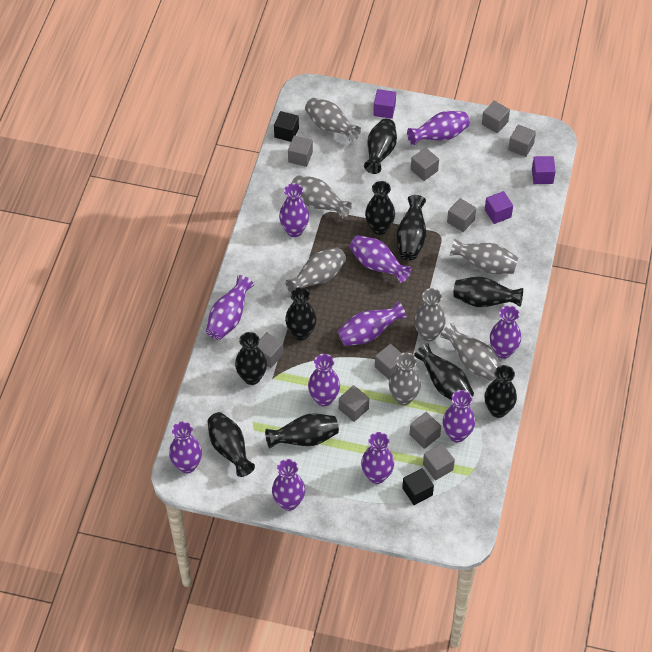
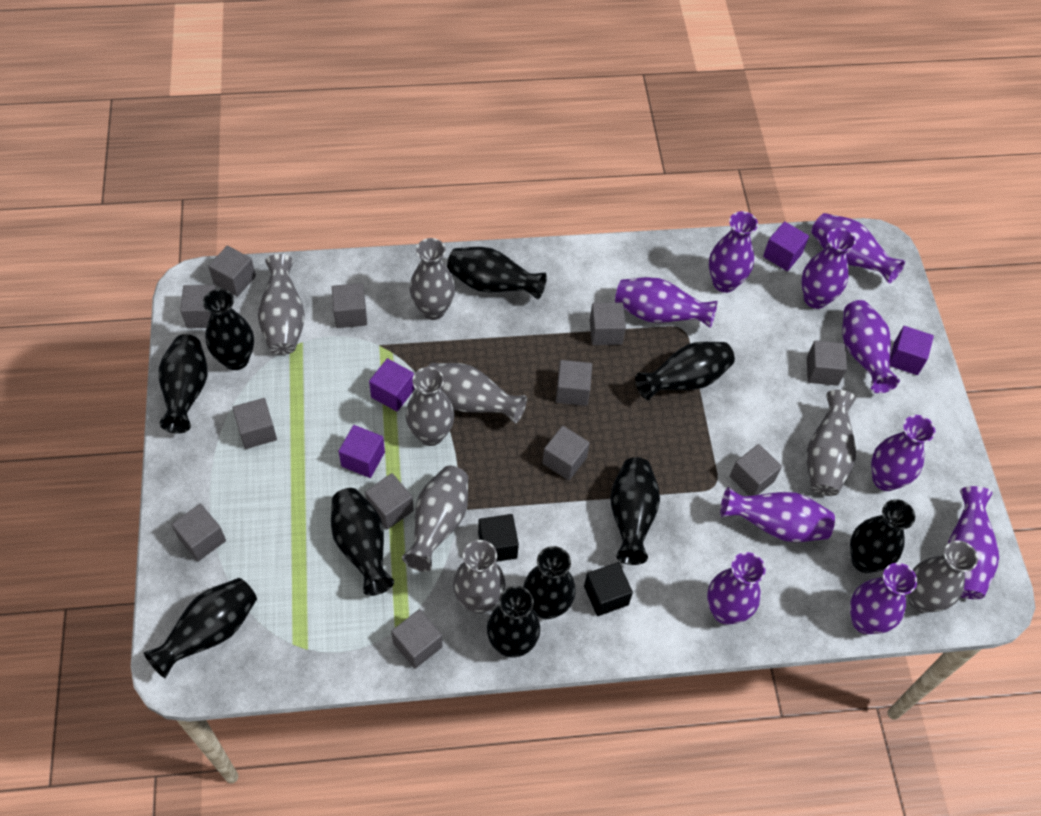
grey cube: [257,332,284,368] [288,136,313,167] [339,385,369,422] [375,344,402,380] [410,412,441,449] [411,147,439,181] [423,444,455,480] [447,198,476,232] [482,101,510,133] [508,124,536,157] = 10 -> [172,504,226,561] [180,285,216,328] [208,246,256,297] [232,398,277,449] [332,283,367,328] [365,473,414,529] [391,609,443,669] [542,426,590,480] [556,360,592,406] [590,302,626,345] [730,444,782,496] [807,340,847,386] = 12
grey vase: [285,248,346,293] [292,175,352,218] [305,98,361,142] [389,353,421,405] [414,288,446,342] [440,322,501,381] [449,238,518,274] = 7 -> [258,254,305,355] [402,466,468,572] [406,367,454,446] [410,238,455,320] [428,363,527,423] [453,540,506,613] [806,390,856,496] [908,540,978,613] = 8
purple cube: [373,89,396,119] [485,191,513,224] [532,156,556,184] = 3 -> [338,425,385,478] [369,358,415,412] [763,221,809,271] [890,326,934,375] = 4
purple vase: [169,421,202,473] [206,275,254,340] [272,459,305,511] [279,183,309,237] [308,354,340,406] [338,301,407,346] [350,235,411,283] [361,432,394,484] [407,111,470,145] [443,390,475,442] [490,306,521,359] = 11 -> [615,277,718,328] [707,552,766,625] [709,211,758,293] [720,487,835,542] [802,228,856,309] [811,213,905,284] [842,300,900,393] [850,563,917,634] [871,415,935,491] [948,486,999,599] = 10

